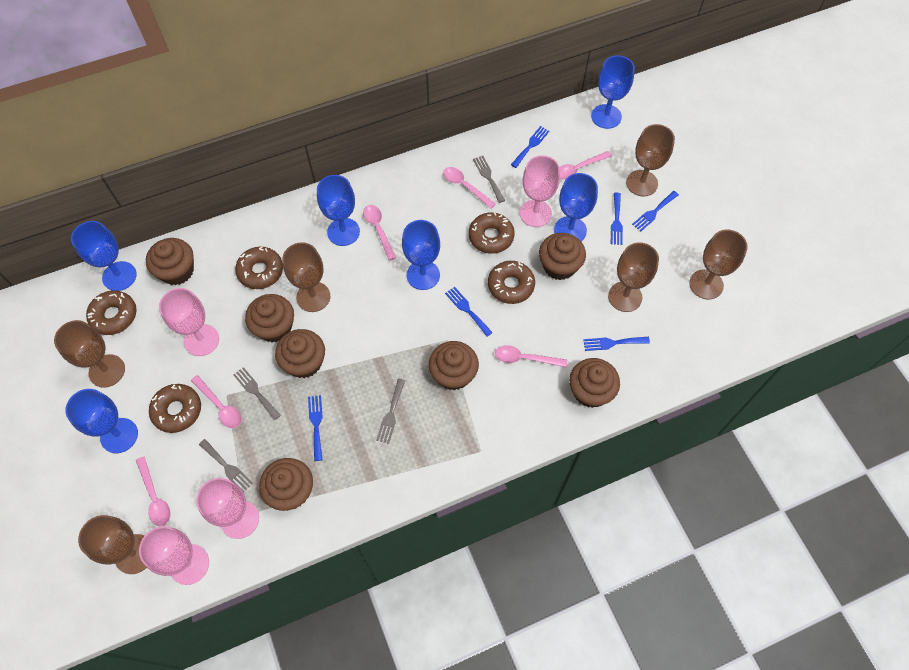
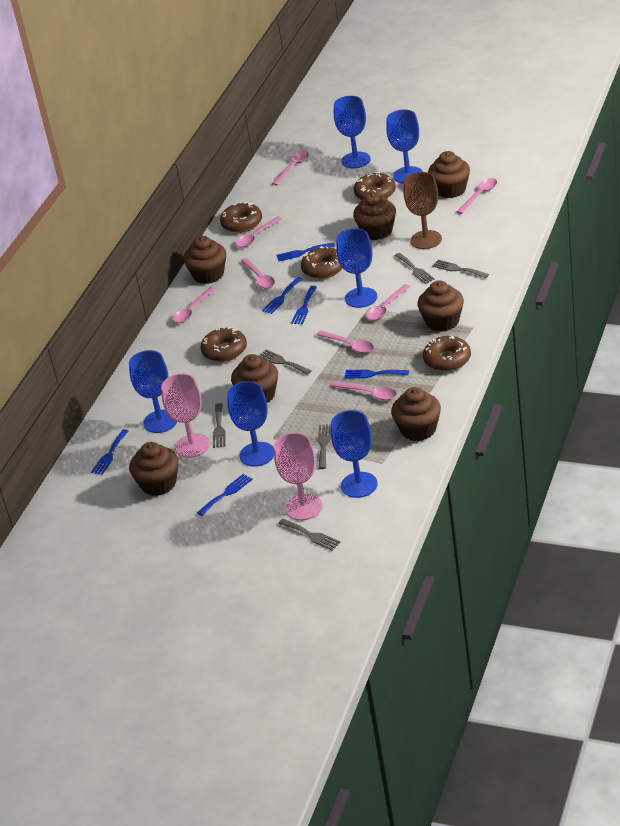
brown goblet: [54,320,125,388] [78,515,147,574] [282,242,330,312] [608,242,659,312] [626,124,675,197] [689,229,748,299] = 6 -> [403,172,442,249] = 1
grey fork: [199,439,253,492] [233,367,281,420] [376,379,405,444] [473,156,505,203] = 4 -> [213,403,226,448] [258,350,311,375] [278,519,341,551] [318,424,331,469] [395,253,435,284] [432,260,489,278] = 6
pink goblet: [139,526,209,585] [159,288,219,356] [196,478,259,539] [520,155,560,227] = 4 -> [161,374,210,458] [274,432,322,520] = 2
pink spoon: [136,456,171,526] [191,375,242,428] [363,205,396,261] [443,167,496,209] [495,345,567,367] [560,151,612,180] = 6 -> [172,287,216,323] [235,217,282,248] [241,258,275,289] [272,151,309,185] [316,330,374,353] [332,381,397,400] [366,284,410,320] [456,178,497,214] = 8

